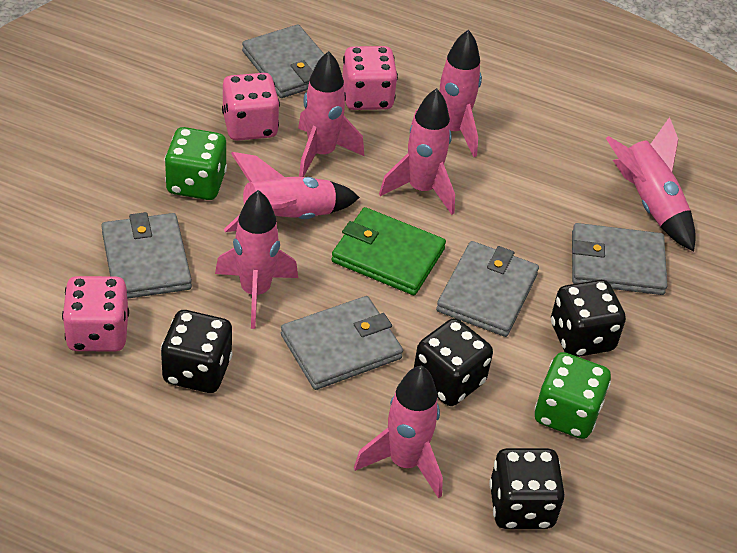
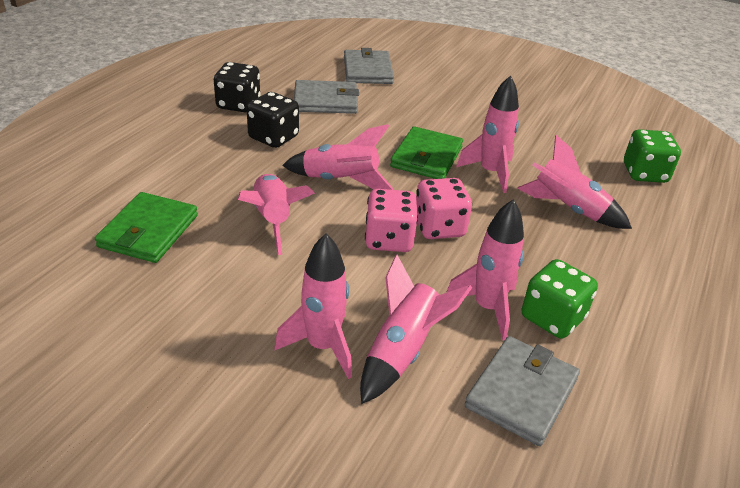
black dice: [161,310,233,393] [414,318,493,406] [489,448,565,529] [551,280,626,357] = 4 -> [214,62,261,112] [247,92,299,148] = 2
green wallet: [331,207,446,295] = 1 -> [95,192,198,263] [390,126,463,179] = 2
grey wallet: [101,212,192,299] [242,24,324,98] [281,296,403,390] [436,241,539,337] [572,223,667,295] = 5 -> [294,80,359,114] [344,48,394,84] [464,336,580,446] = 3
pink dice: [62,276,129,351] [222,73,280,141] [342,46,398,110] = 3 -> [365,189,418,252] [416,178,472,239] = 2

